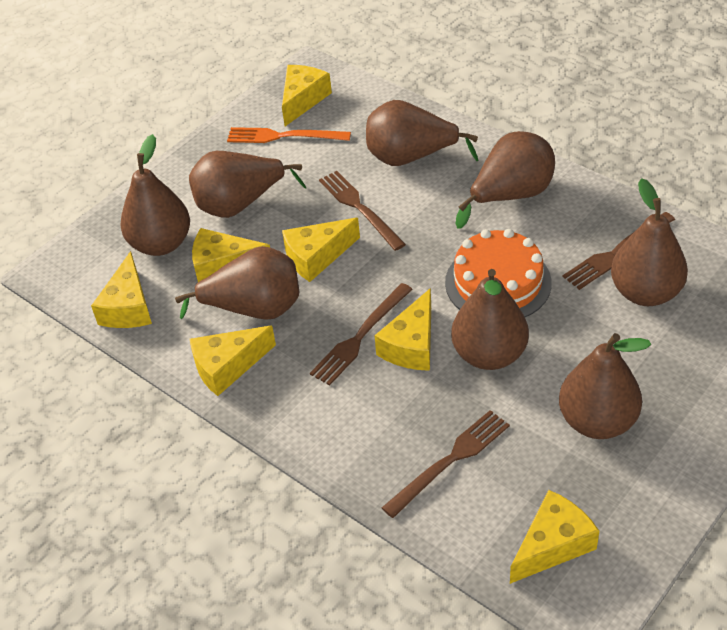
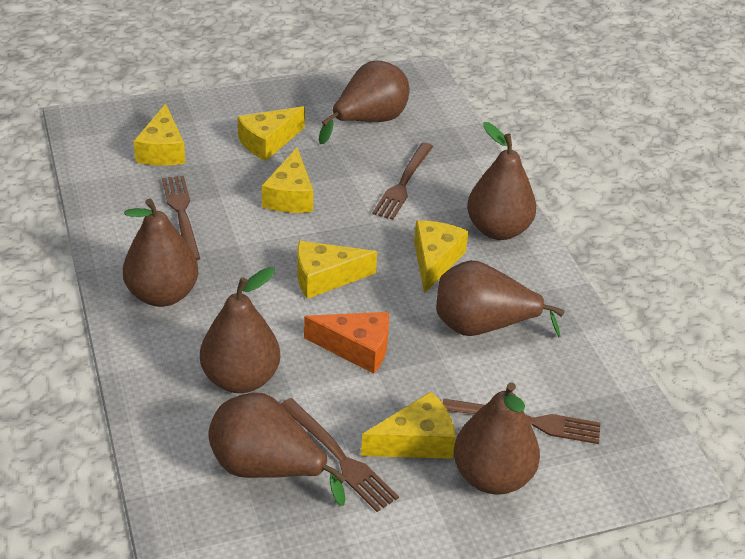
brown pear: [120,134,190,256] [175,246,299,320] [189,151,306,218] [366,100,479,166] [451,269,529,370] [455,131,555,228] [559,333,651,439] [611,178,688,306] = 8 -> [123,198,198,307] [200,267,280,393] [208,393,347,506] [319,61,409,144] [436,260,564,337] [454,382,540,494] [467,122,536,240] = 7
orange cake: [445,229,552,317] = 1 -> none = 0
orange cheese: none = 0 -> [304,312,389,374] = 1
orange fork: [227,127,351,143] = 1 -> none = 0
yellow cheese: [91,251,152,328] [190,326,276,396] [192,228,270,282] [282,65,332,126] [282,218,360,282] [374,288,431,371] [510,490,599,584] = 7 -> [134,104,186,166] [238,106,305,161] [262,148,313,213] [297,241,377,299] [361,392,456,459] [414,221,468,293] = 6

